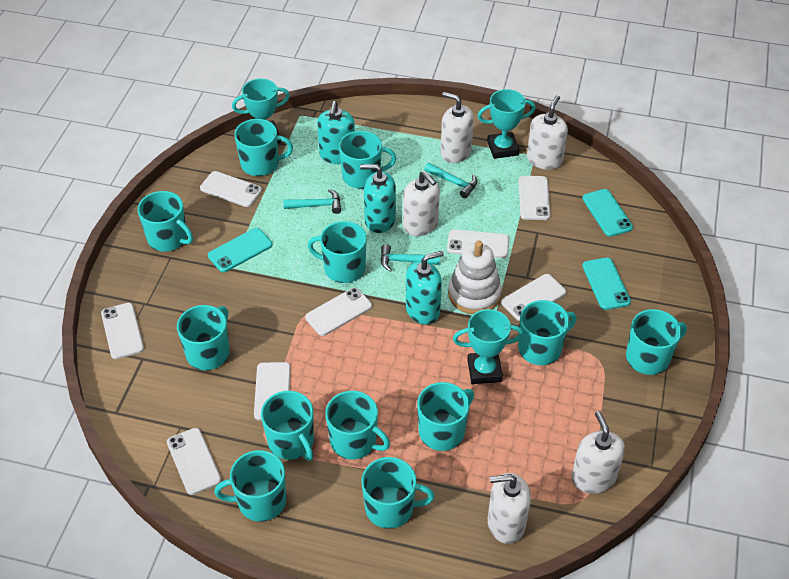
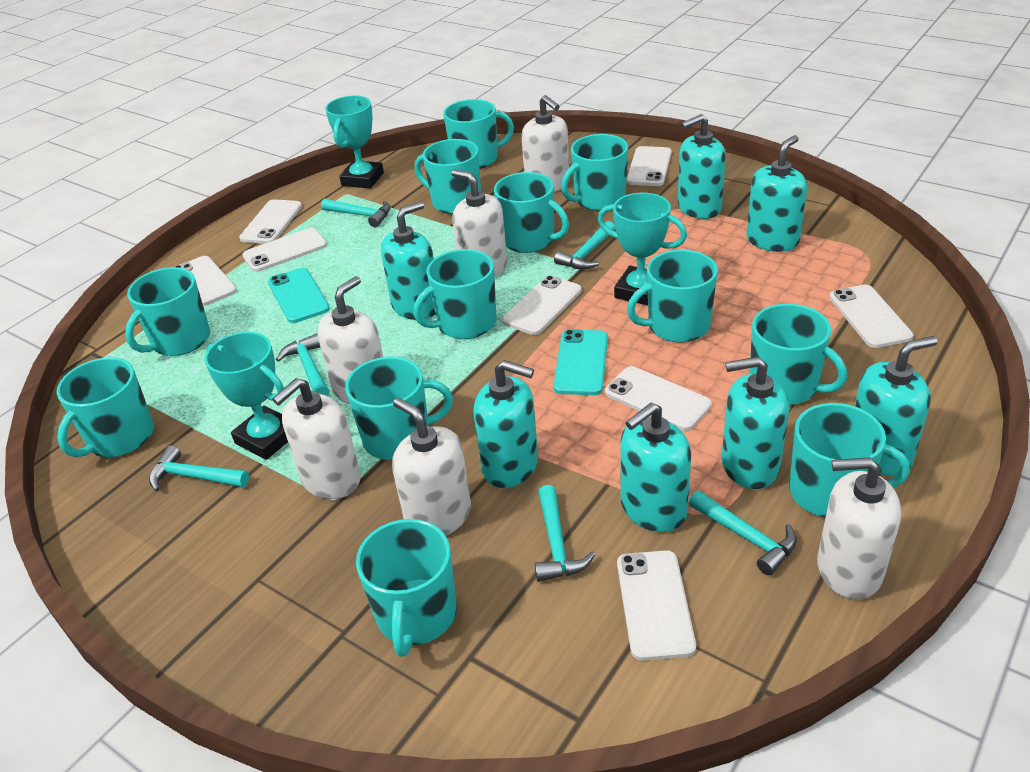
turquoise hammer: [283,189,341,214] [381,244,440,272] [424,163,478,198] = 3 -> [149,445,249,491] [276,334,329,396] [321,199,391,228] [535,485,596,582] [554,221,615,269] [689,491,797,575] = 6
turquoise phone: [208,228,272,272] [582,189,633,237] [582,257,631,310] = 3 -> [268,268,330,323] [553,329,608,395] = 2
turquoise soap dispenser: [317,101,355,164] [360,164,396,233] [405,251,444,325] = 3 -> [381,201,435,320] [473,360,538,488] [620,402,691,532] [678,114,726,219] [721,357,789,489] [746,135,807,252] [855,336,937,476] = 7
white soap dispenser: [403,171,440,236] [440,92,474,163] [488,473,531,544] [527,95,568,170] [571,411,625,493] = 5 -> [272,378,361,499] [317,276,383,404] [392,398,471,536] [452,170,507,277] [521,95,569,192] [817,457,901,600] = 6
white stacking toy: [448,241,502,314] = 1 -> none = 0

